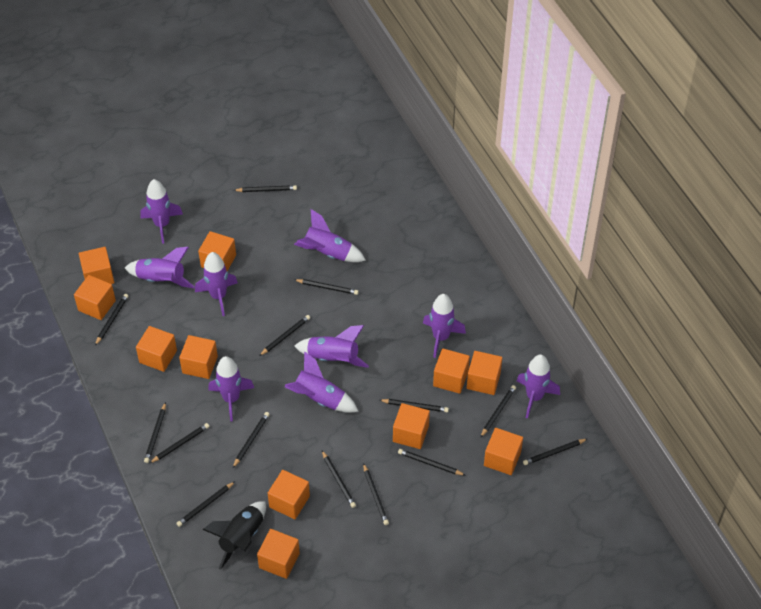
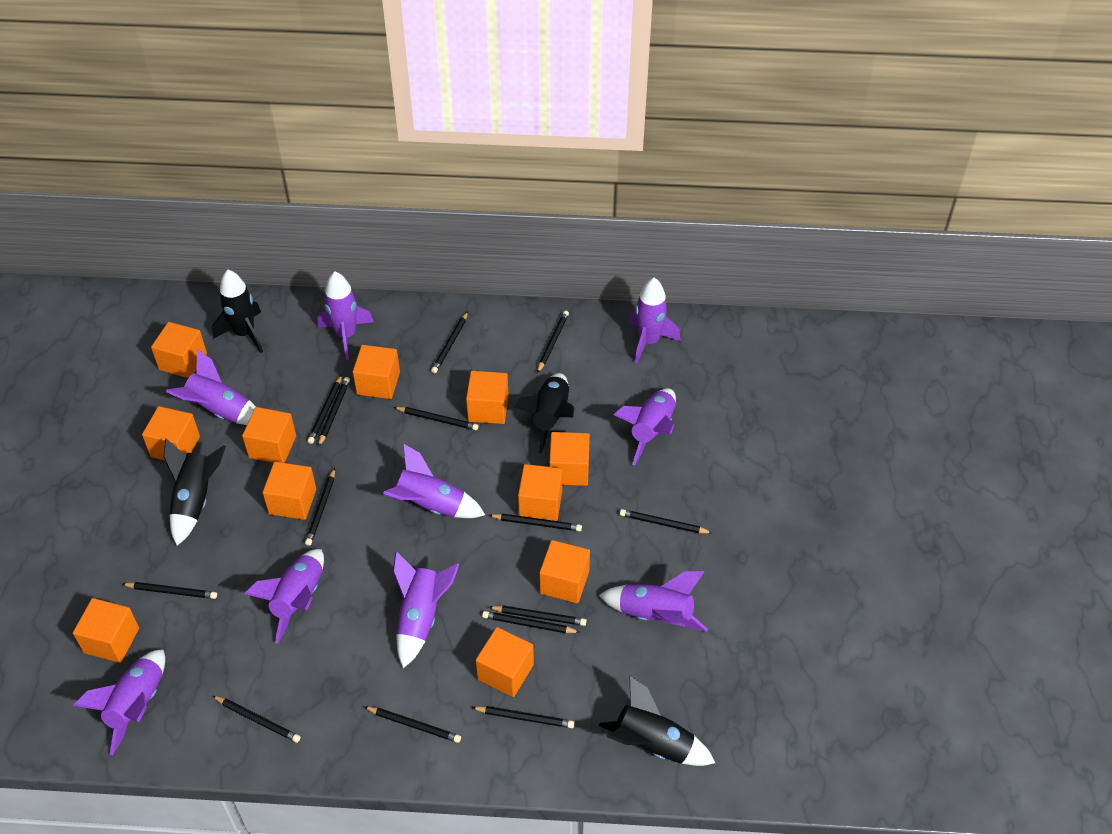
black rocket: [202,501,266,569] = 1 -> [164,438,226,546] [212,270,263,353] [514,373,574,454] [599,676,715,766] = 4

